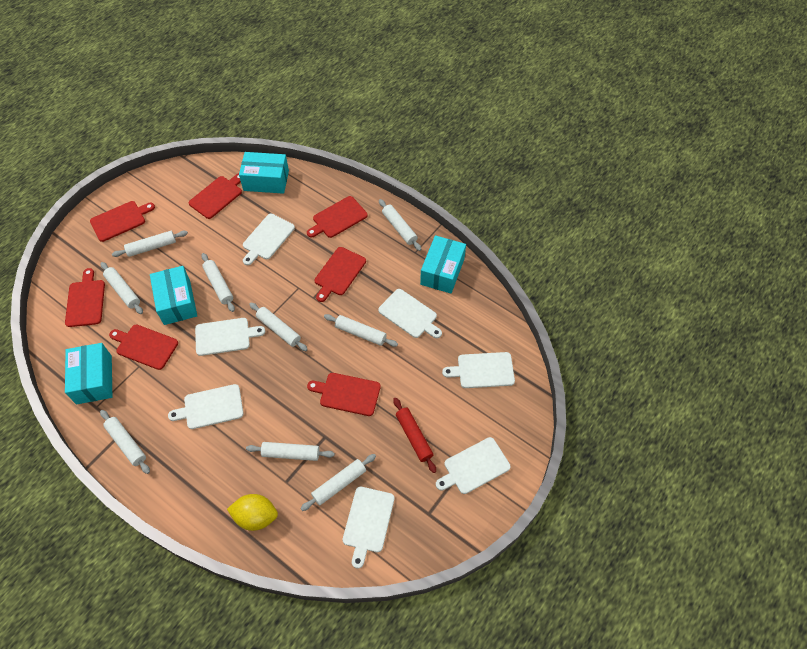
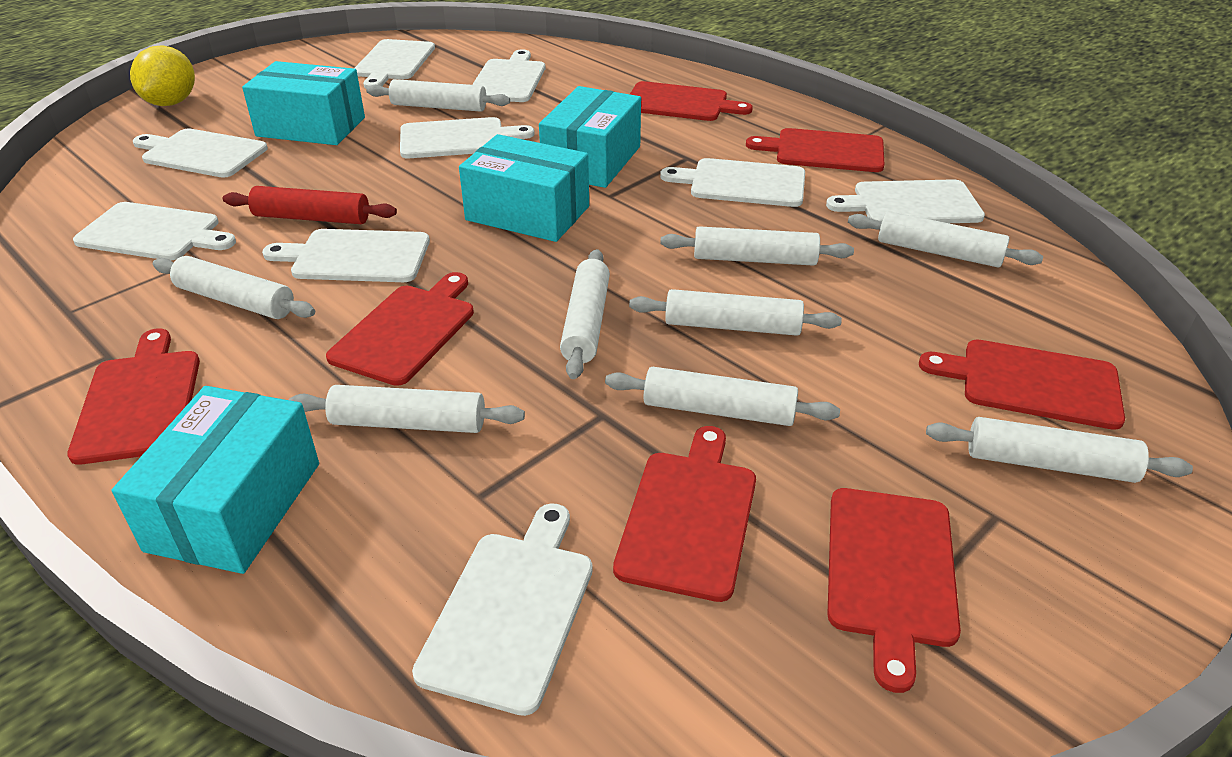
white cutting board: [168,384,244,429] [195,318,265,356] [243,214,295,265] [343,487,394,568] [378,289,442,338] [436,437,511,494] [442,352,515,388] = 7 -> [73,202,236,261] [133,128,268,178] [262,229,430,282] [354,39,435,89] [400,117,535,158] [412,503,593,716] [472,50,545,102] [660,158,805,207] [826,179,985,223] = 9

